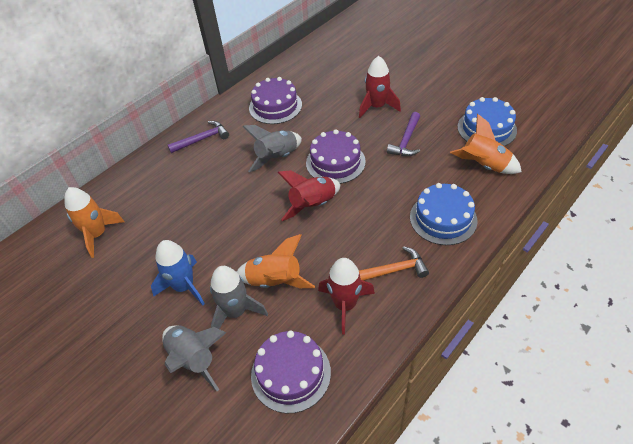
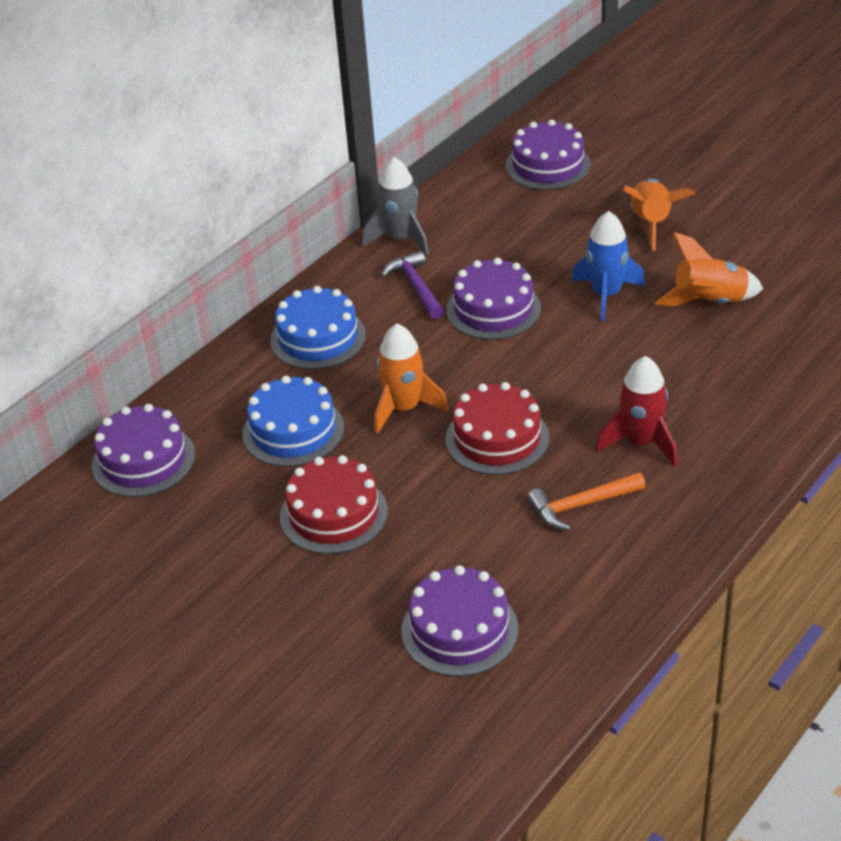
grey rocket: [162,326,226,391] [210,266,268,329] [242,125,302,173] = 3 -> [362,157,429,255] = 1
purple cake: [249,77,302,124] [251,331,331,413] [306,129,366,184] = 3 -> [91,404,195,497] [401,565,518,676] [446,258,541,340] [505,119,591,190] = 4
purple hammer: [168,121,229,153] [387,112,420,156] = 2 -> [381,251,444,319] = 1
red cake: none = 0 -> [280,455,388,554] [445,382,549,475] = 2
red rocket: [278,171,340,221] [318,258,375,335] [359,56,401,118] = 3 -> [596,356,677,466] = 1

